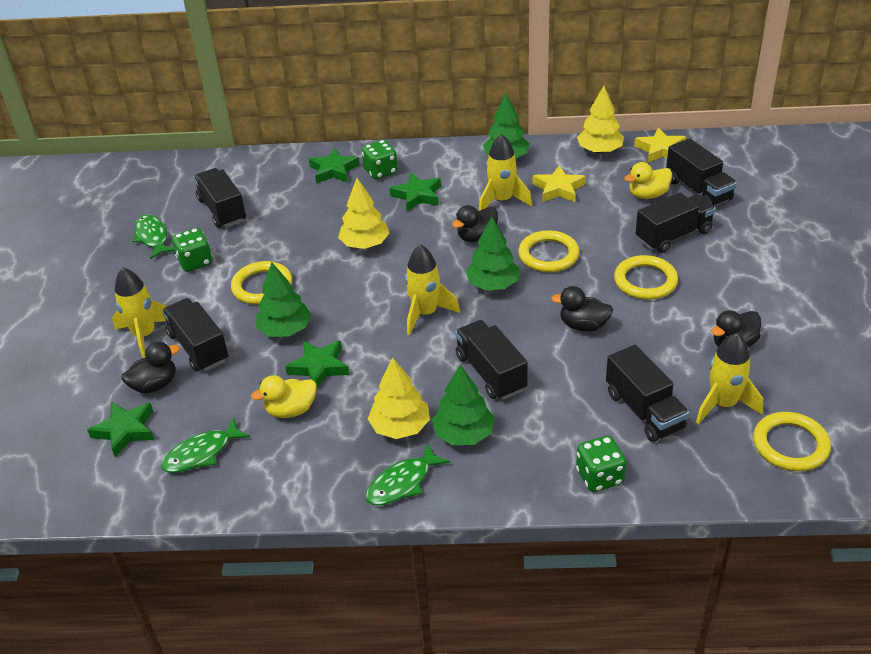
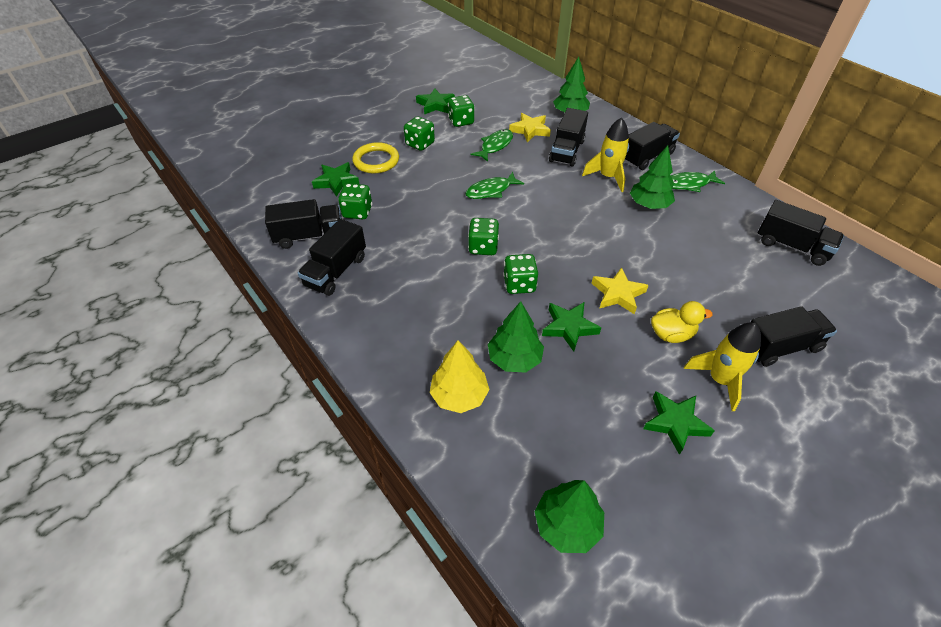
black duck: [121,342,180,394] [452,205,498,242] [551,286,613,332] [711,310,761,347] = 4 -> none = 0
green dice: [172,228,212,272] [362,140,398,179] [576,435,626,492] = 3 -> [338,183,372,219] [404,116,435,151] [448,95,475,127] [468,218,499,255] [503,254,538,294] = 5
yellow duck: [251,375,317,418] [624,162,672,199] = 2 -> [651,301,713,343] = 1
yellow ring: [231,261,292,305] [518,230,579,272] [614,255,678,300] [753,412,831,471] = 4 -> [352,142,399,173] = 1
yellow rocket: [112,268,167,358] [405,245,460,335] [479,134,532,210] [696,333,763,424] = 4 -> [582,117,629,192] [684,323,761,411] = 2
yellow tree: [338,178,390,249] [368,358,430,439] [577,86,624,154] = 3 -> [430,340,490,413] = 1

